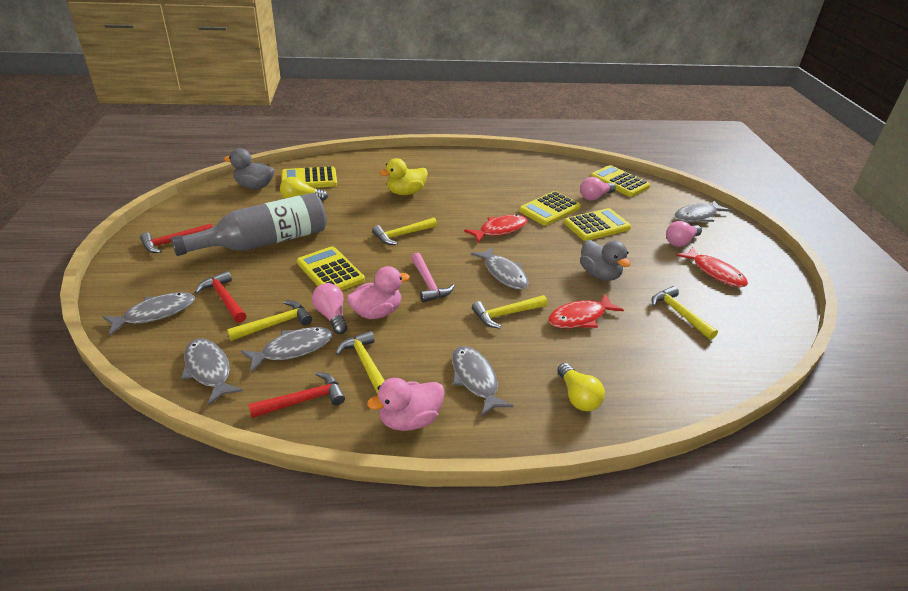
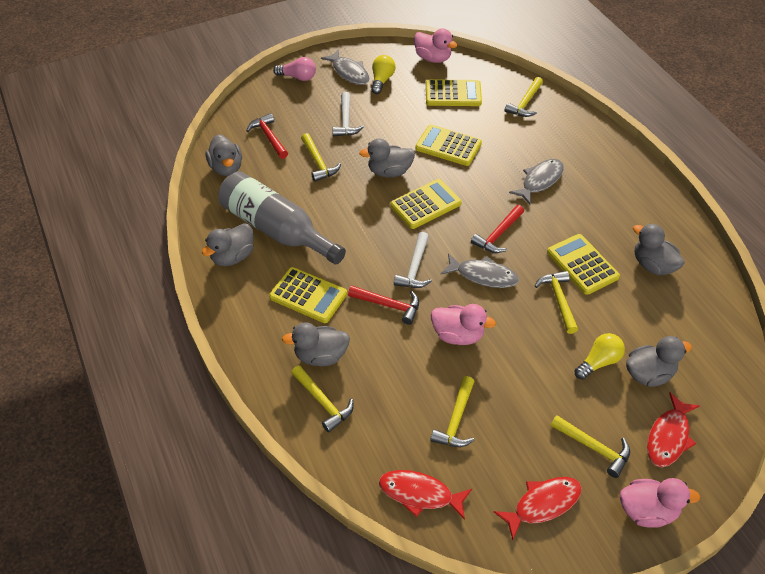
grey duck: [224,148,275,189] [580,240,631,281] = 2 -> [202,223,254,266] [206,134,242,176] [282,322,350,366] [359,139,415,177] [626,336,692,387] [633,224,685,275] = 6
grey fish: [102,292,195,335] [181,338,243,405] [241,327,333,373] [452,346,513,417] [471,246,529,290] [675,200,731,222] = 6 -> [321,50,369,85] [441,253,519,288] [509,159,564,205] = 3
pink duck: [347,266,410,319] [367,378,445,431] = 2 -> [414,28,457,63] [431,304,496,345] [620,478,700,528] = 3
pink hammer: [411,253,454,302] = 1 -> none = 0
pink light bulb: [312,283,347,334] [580,177,616,200] [666,221,702,247] = 3 -> [273,57,316,81] = 1
white hammer: none = 0 -> [332,92,364,137] [394,232,432,288] = 2
yellow duck: [379,158,428,195] = 1 -> none = 0
yellow hammer: [227,301,312,341] [335,331,385,394] [372,218,437,245] [472,295,547,329] [651,286,718,340] = 5 -> [291,365,354,433] [301,133,341,182] [430,376,475,447] [505,77,543,117] [535,271,578,334] [551,415,630,478] = 6

